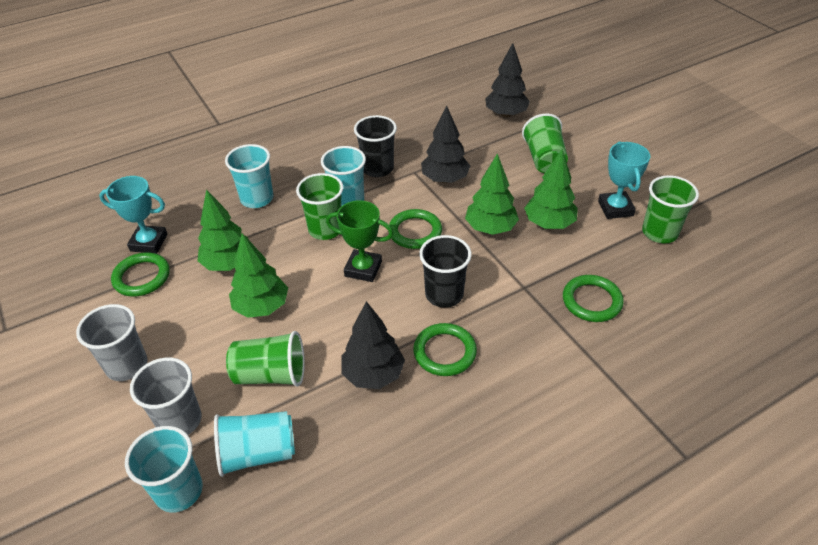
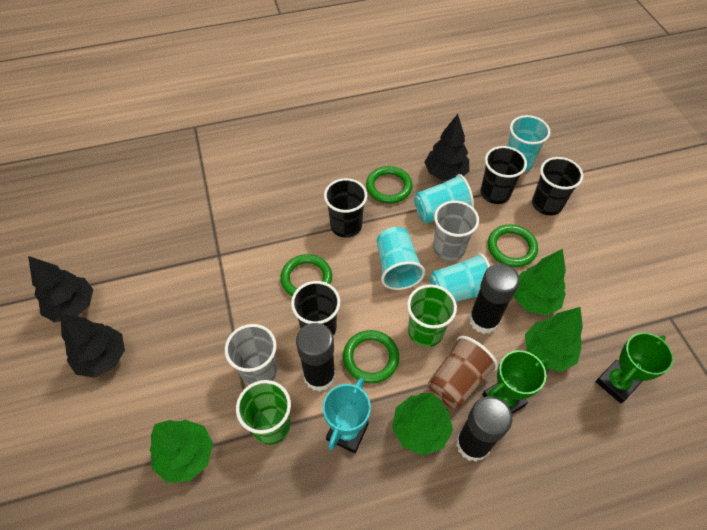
black cup: [354,115,397,177] [419,235,472,308] = 2 -> [291,281,340,336] [324,178,367,238] [480,146,527,204] [532,157,583,215] = 4
black glue stick: none = 0 -> [296,323,336,391] [456,396,513,462] [469,264,520,334] = 3
brown cup: none = 0 -> [428,336,498,409] = 1
green cup: [226,331,305,387] [296,173,343,240] [522,113,568,173] [642,175,699,243] = 4 -> [236,380,291,445] [407,284,457,347] = 2
green trophy: [326,200,394,282] = 1 -> [482,350,549,414] [595,332,673,403] = 2
turquoise trophy: [99,176,168,254] [598,141,650,219] = 2 -> [323,378,371,453] = 1

